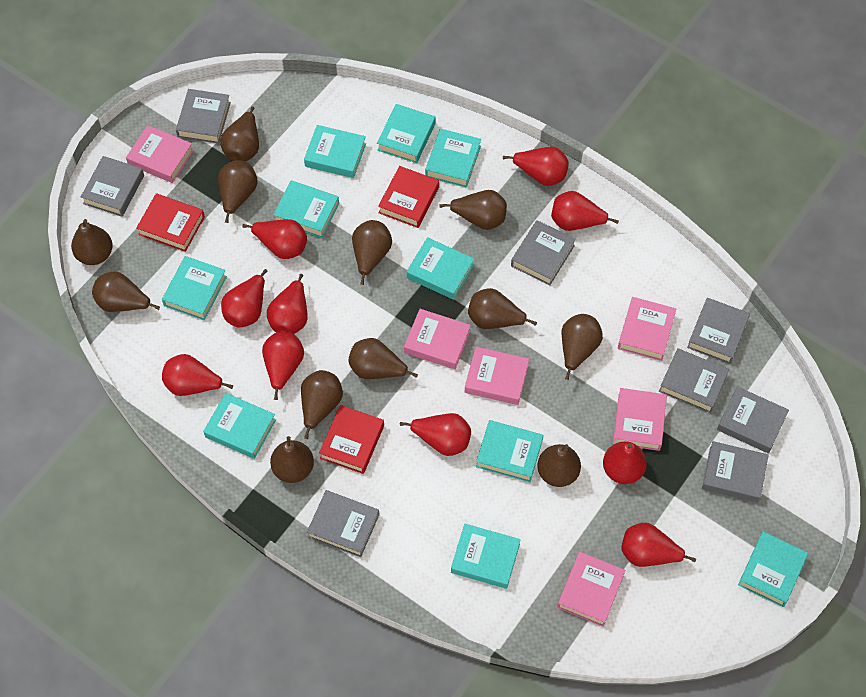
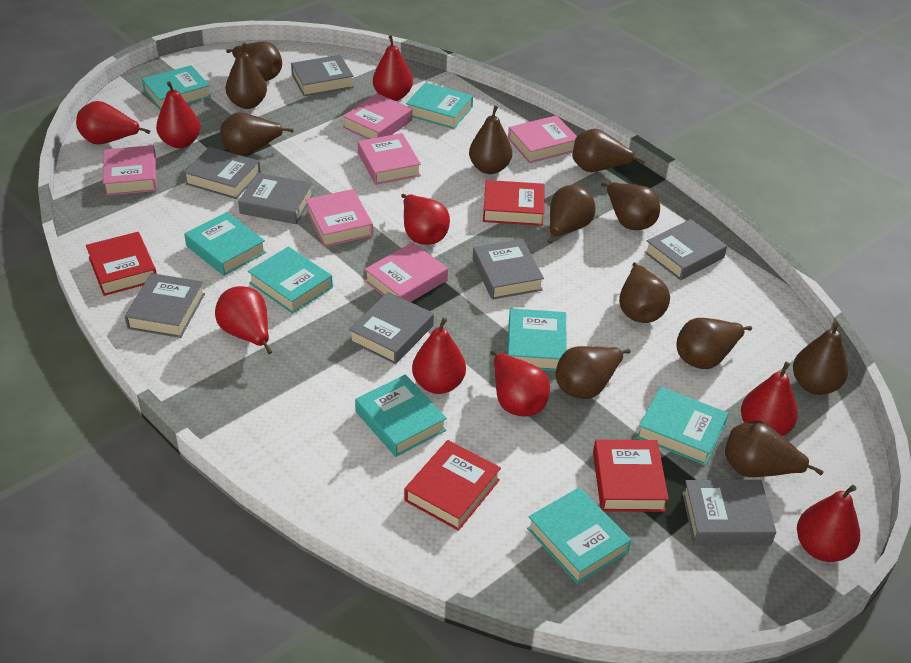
red book: [136,193,205,252] [319,405,384,474] [378,166,439,228] = 3 -> [86,232,157,296] [404,440,501,531] [483,180,544,226] [593,440,669,512] = 4
red pear: [162,354,233,396] [221,269,267,327] [242,219,307,259] [262,331,304,400] [267,274,307,334] [400,413,471,456] [503,147,569,186] [551,191,619,231] [603,442,647,484] [621,523,696,567] = 10 -> [76,101,150,145] [156,82,200,148] [215,286,272,354] [373,35,413,101] [401,194,450,245] [412,317,466,394] [490,350,550,416] [741,362,798,436] [797,485,860,562] = 9
turquoise book: [162,256,227,320] [203,393,276,459] [273,180,339,238] [304,125,366,178] [377,104,435,163] [407,237,474,300] [425,129,481,187] [451,524,521,589] [476,420,543,482] [738,531,808,607] = 10 -> [142,65,211,111] [184,212,266,276] [248,247,333,314] [355,375,447,457] [406,82,473,129] [507,309,567,371] [527,487,631,584] [636,387,729,465] = 8

